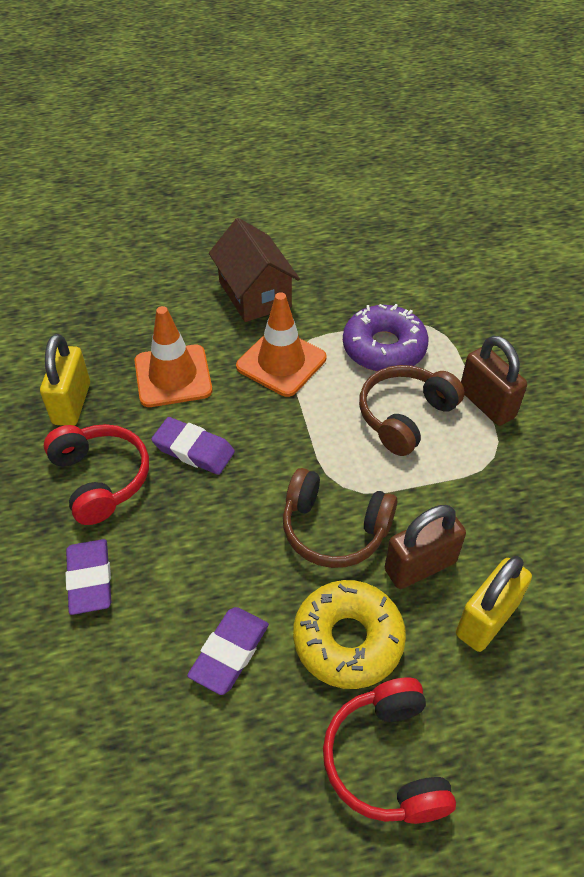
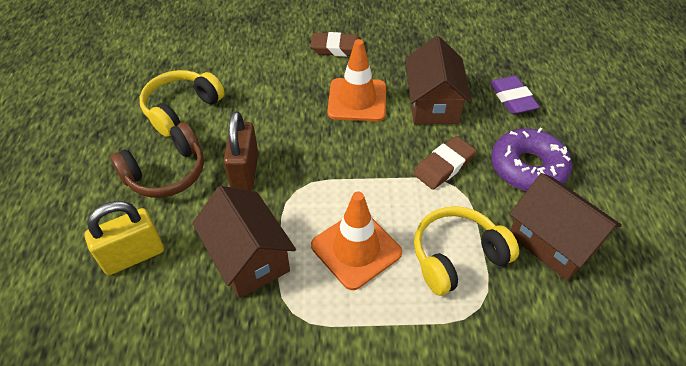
brown eraser: none = 0 -> [311,32,364,57] [413,136,476,190] = 2
brown headphones: [283,468,397,568] [359,365,465,456] = 2 -> [110,122,204,198] = 1
brown house: [209,218,300,322] = 1 -> [192,186,296,298] [406,36,472,124] [510,173,622,281] = 3
brown padlock: [385,505,466,589] [461,335,527,426] = 2 -> [223,111,258,191] = 1
purple eraser: [65,539,112,615] [151,417,235,475] [187,607,269,695] = 3 -> [489,76,540,114] = 1
red headphones: [44,424,149,525] [323,678,456,824] = 2 -> none = 0
yellow donut: [293,580,406,689] = 1 -> none = 0
yellow headphones: none = 0 -> [140,70,224,137] [414,206,519,296] = 2
yellow padlock: [40,334,90,426] [456,556,532,652] = 2 -> [84,201,164,275] = 1

